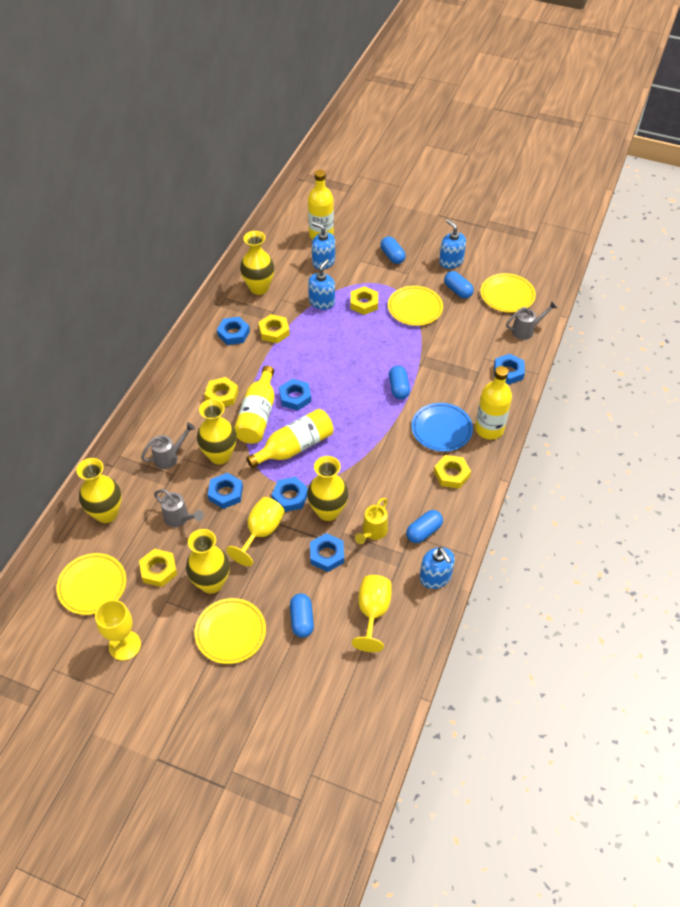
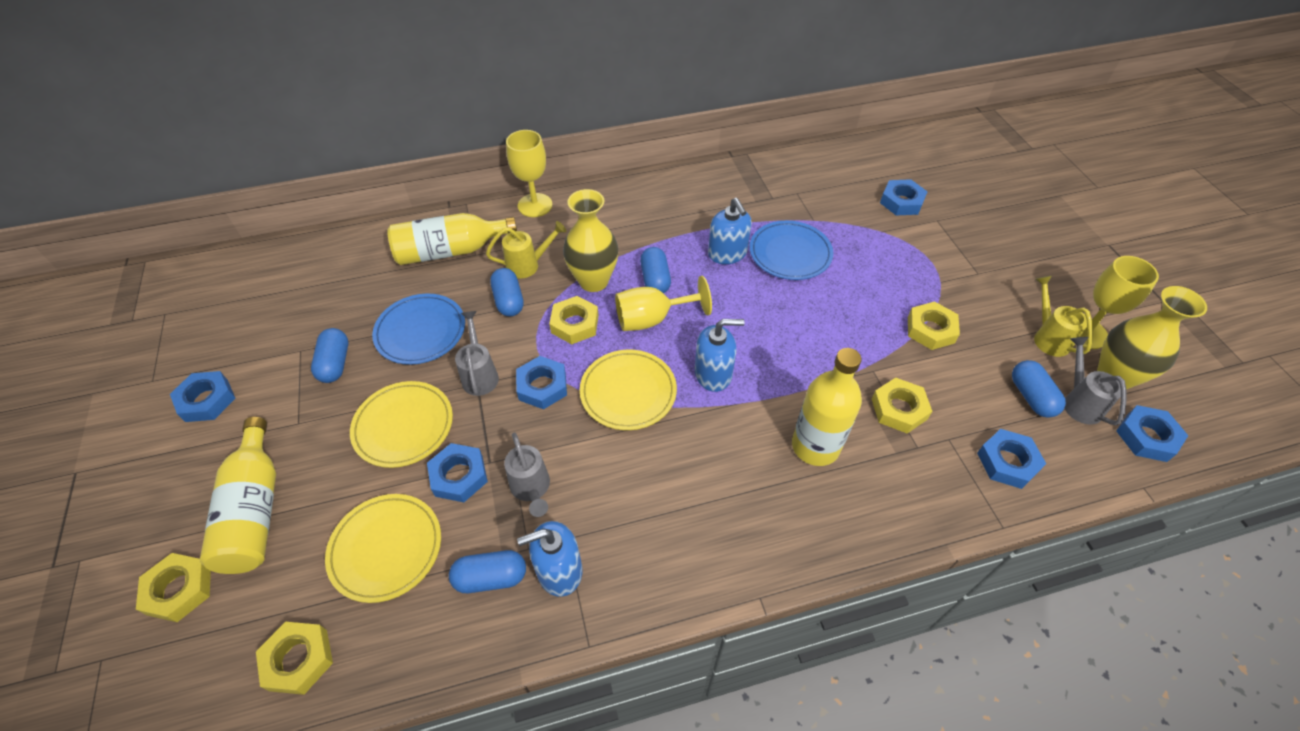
blue plate: [412,403,473,452] = 1 -> [372,294,465,365] [749,221,833,280] = 2
blue soap dispenser: [308,259,335,310] [312,221,335,269] [420,547,455,589] [439,219,466,269] = 4 -> [517,521,582,597] [695,319,745,392] [708,198,752,264] = 3
yellow bottle: [234,366,275,444] [246,409,334,468] [308,170,334,240] [475,366,512,440] = 4 -> [200,417,276,574] [387,213,517,265] [792,348,862,466] = 3
yellow plate: [56,553,126,615] [195,598,266,664] [388,286,443,326] [481,273,536,313] = 4 -> [325,494,441,603] [350,381,453,468] [580,350,677,430] = 3
yellow vase: [76,458,122,523] [186,529,230,594] [197,399,237,464] [240,231,274,295] [307,456,349,521] = 5 -> [563,189,619,292] [1097,286,1207,390] = 2
yellow watering can: [355,498,388,544] = 1 -> [486,221,566,278] [1034,276,1093,357] = 2

